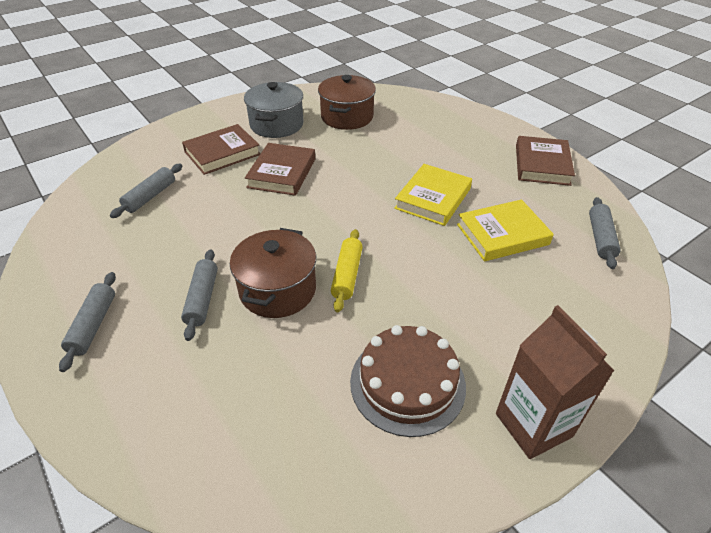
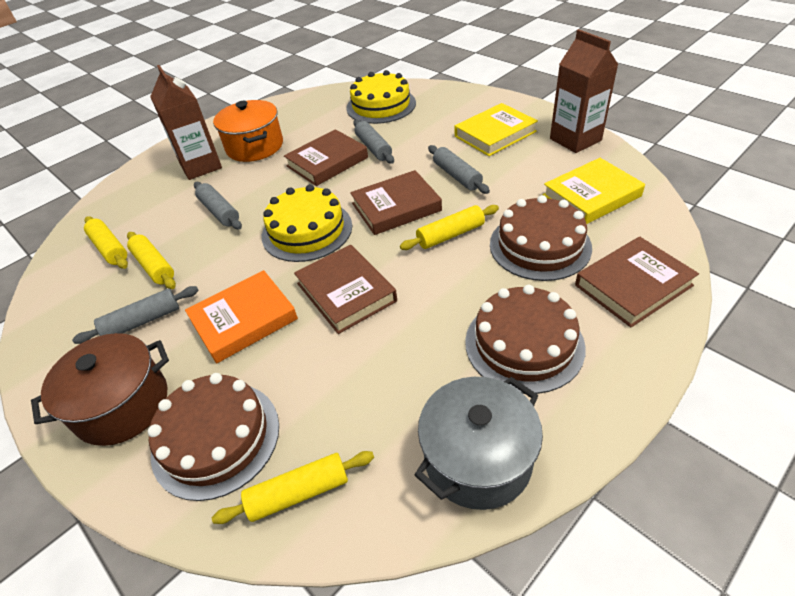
brown book: [182,124,261,175] [245,143,315,196] [516,136,575,186] = 3 -> [284,129,368,186] [294,245,397,334] [350,170,442,235] [575,237,699,327] = 4
brown cake: [350,325,466,437] = 1 -> [148,373,279,501] [465,285,586,394] [490,195,592,281] = 3
brown carton: [496,305,615,459] = 1 -> [150,65,222,180] [550,29,618,153] = 2
brown pot: [230,228,316,318] [318,75,376,130] = 2 -> [31,333,169,446] = 1
orange book: none = 0 -> [185,270,298,363] = 1
orange pot: none = 0 -> [213,100,283,162] = 1
yellow cake: none = 0 -> [262,184,352,262] [346,70,416,124] = 2
yellow rolling pin: [331,229,363,312] = 1 -> [84,216,128,269] [127,232,176,289] [212,451,374,524] [400,205,499,250] = 4

